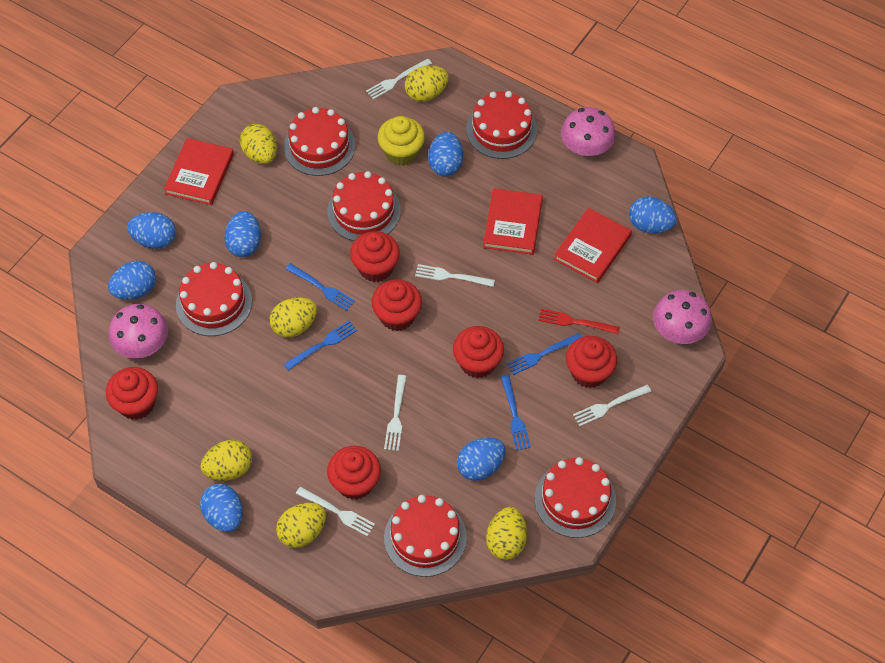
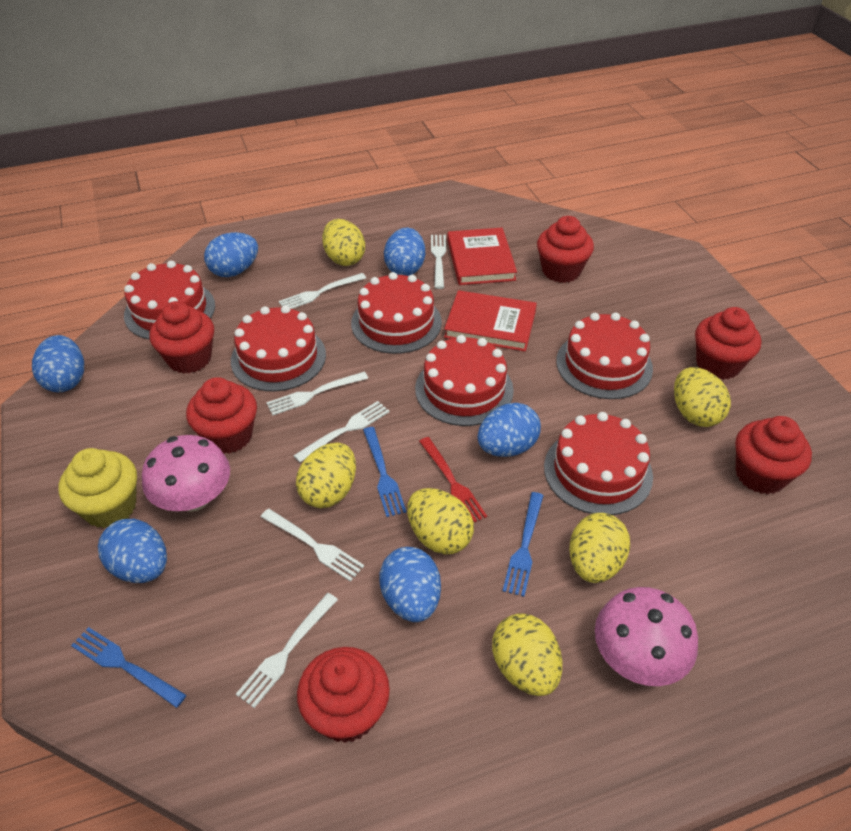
blue egg: [108,261,156,300] [127,212,176,249] [200,484,243,532] [224,211,261,257] [428,132,463,176] [457,437,506,481] [629,197,677,233] = 7 -> [32,335,84,392] [98,519,167,583] [204,232,258,277] [379,547,441,622] [384,228,425,276] [478,403,541,457] = 6
blue fork: [284,321,357,370] [285,263,355,311] [501,375,531,451] [506,333,582,375] = 4 -> [71,627,186,708] [363,427,406,517] [503,492,544,597] = 3
pink mushroom: [109,304,168,358] [561,107,616,156] [653,290,712,344] = 3 -> [142,435,230,512] [595,587,698,686] = 2
red book: [164,138,234,205] [483,188,543,255] [554,208,632,283] = 3 -> [444,290,537,351] [447,228,517,285] = 2
white fork: [296,486,375,536] [366,59,432,100] [384,375,407,451] [415,264,495,287] [573,385,651,426] = 5 -> [236,593,338,708] [261,509,364,582] [266,371,368,415] [279,273,366,309] [294,401,390,462] [431,235,446,289] = 6

